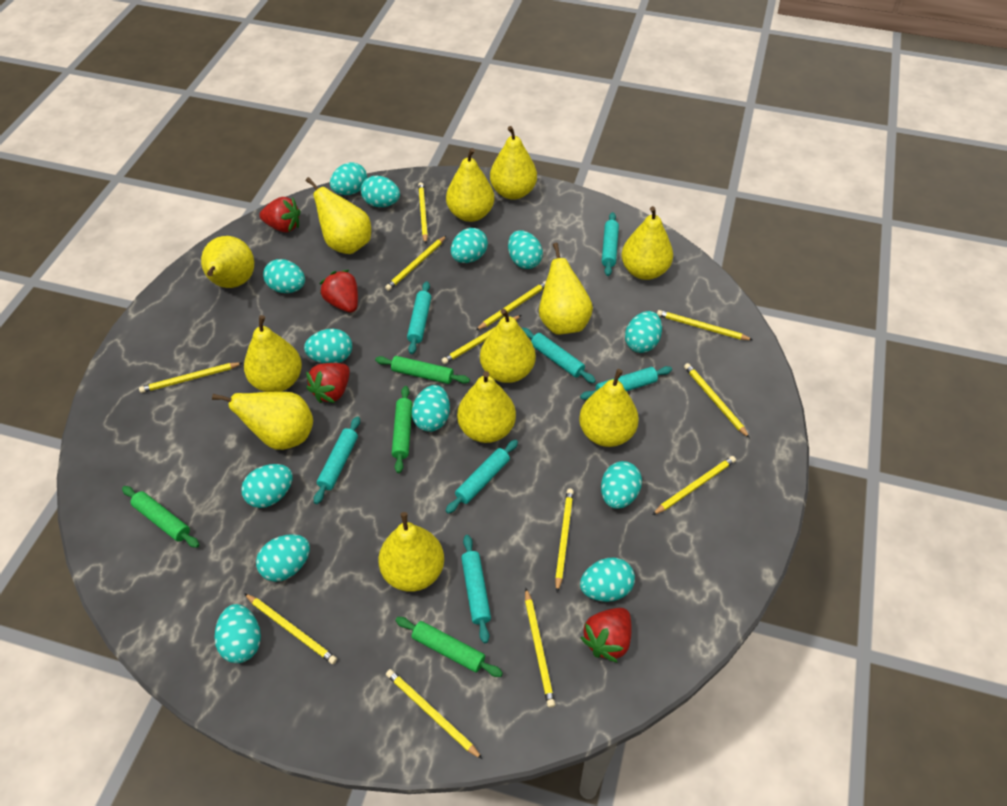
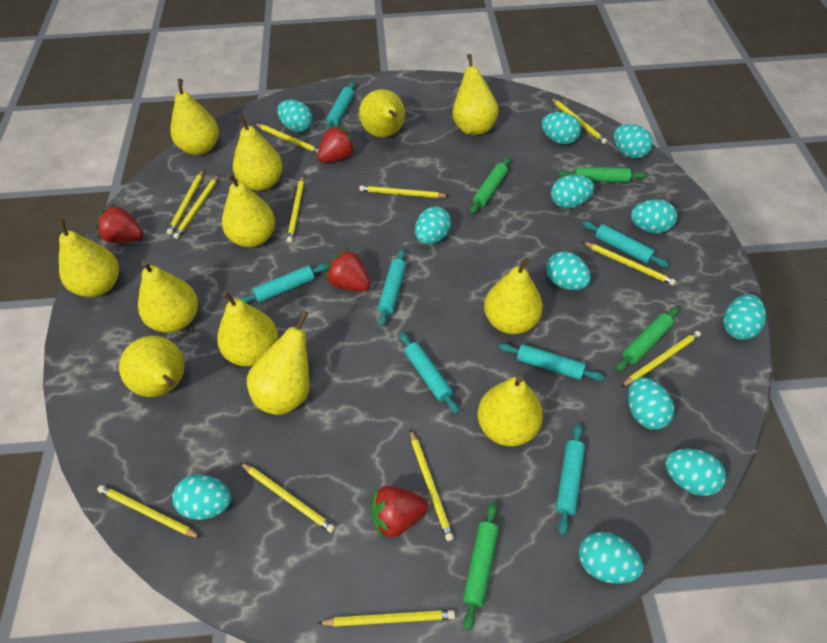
turquoise egg: [214,604,261,663] [241,464,293,508] [256,534,310,582] [263,259,305,293] [304,329,352,363] [330,162,367,195] [361,176,400,207] [412,385,450,432] [451,228,488,263] [508,231,543,269] [580,558,635,602] [601,461,642,509] [625,311,662,353] = 13 -> [172,474,231,520] [277,99,313,132] [415,206,451,244] [542,112,581,145] [546,252,591,290] [551,175,594,208] [579,532,643,584] [613,124,653,158] [628,377,675,430] [631,199,677,234] [665,448,726,496] [723,294,766,340] = 12

